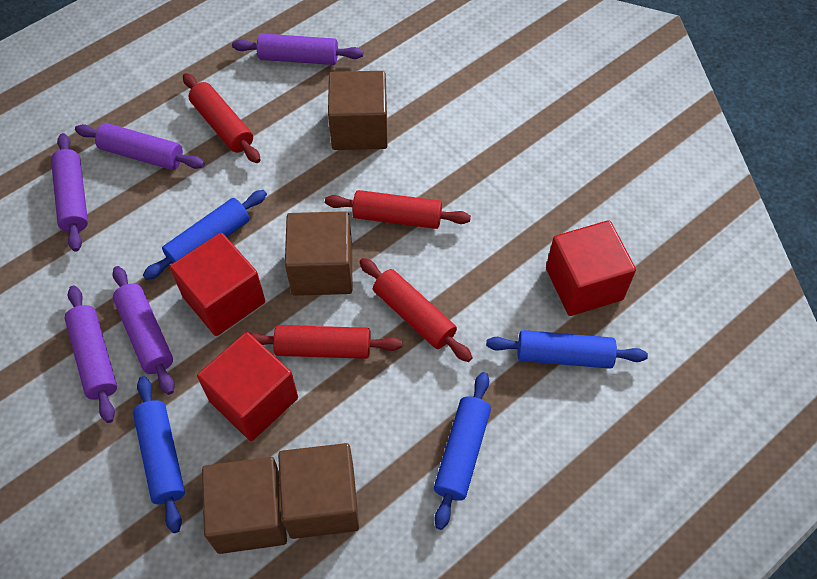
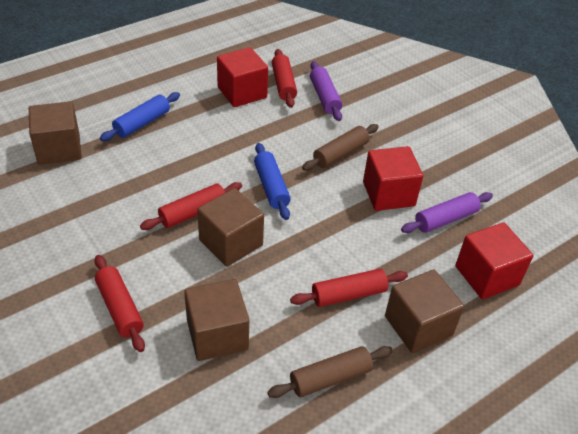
blue rolling pin: [133,376,185,533] [143,190,267,280] [434,372,491,530] [486,330,648,369] = 4 -> [100,92,180,141] [254,143,291,220] = 2
brown rolling pin: none = 0 -> [267,346,393,398] [302,124,379,171] = 2
purple rolling pin: [51,133,88,252] [65,286,117,423] [75,123,205,170] [112,266,175,395] [232,33,363,65] = 5 -> [310,61,342,121] [401,192,493,233] = 2

